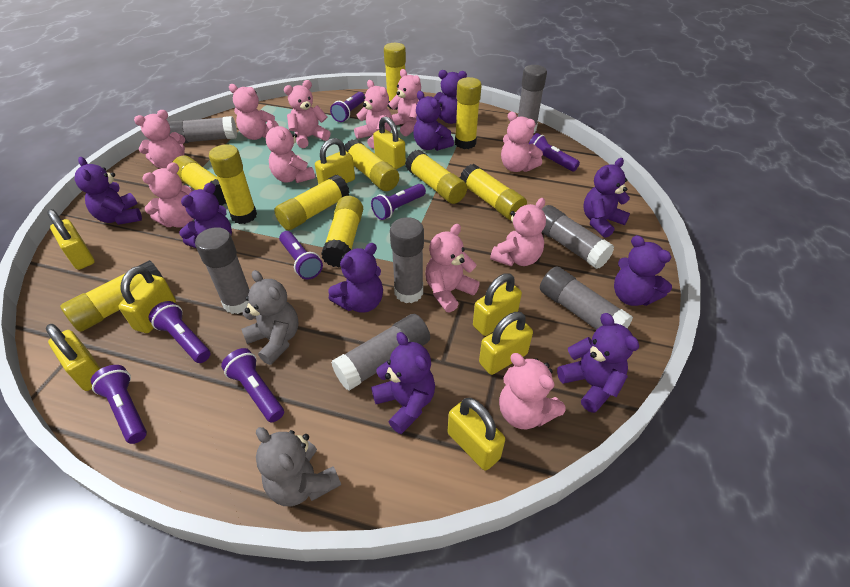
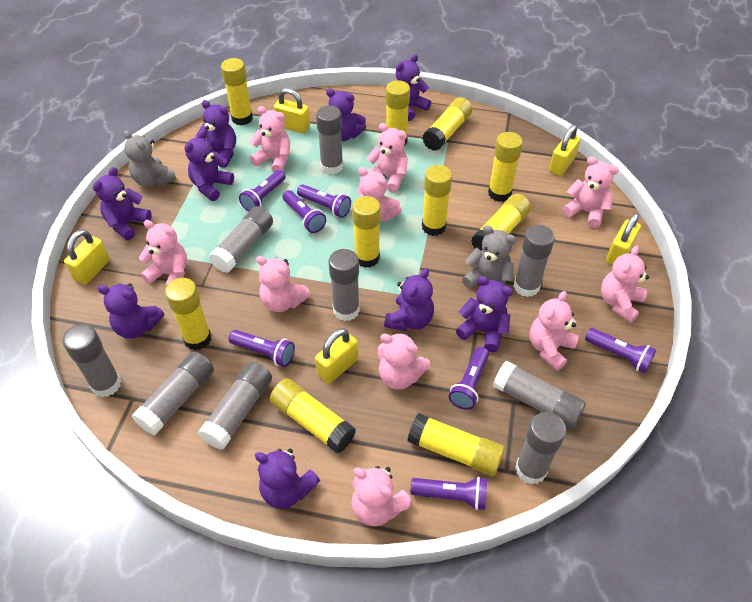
grey glue stick: [168,116,237,144] [195,227,250,314] [331,314,430,391] [390,217,424,303] [518,65,547,133] [540,267,633,330] [542,205,614,269] = 7 -> [63,324,121,397] [132,351,214,435] [198,362,272,450] [209,206,273,273] [316,105,343,175] [328,249,360,321] [493,361,586,429] [513,225,555,297] [515,412,566,485] = 9
pink teddy bear: [134,110,185,168] [142,162,194,228] [229,84,279,140] [266,120,315,183] [284,80,331,148] [354,80,393,149] [388,69,421,136] [425,224,480,313] [490,198,546,267] [499,353,565,429] [501,111,543,172] = 11 -> [139,220,187,288] [250,106,290,172] [256,256,311,312] [351,466,412,526] [357,167,402,222] [366,123,408,193] [378,333,431,390] [530,291,579,371] [562,156,619,228] [601,246,649,323] = 10
yellow padlock: [46,324,101,391] [47,209,95,270] [118,266,176,333] [315,138,355,185] [373,116,406,169] [448,398,505,471] [473,273,522,336] [479,312,533,375] = 8 -> [64,229,110,285] [274,88,310,133] [315,328,358,384] [549,125,581,176] [606,213,641,265] = 5

